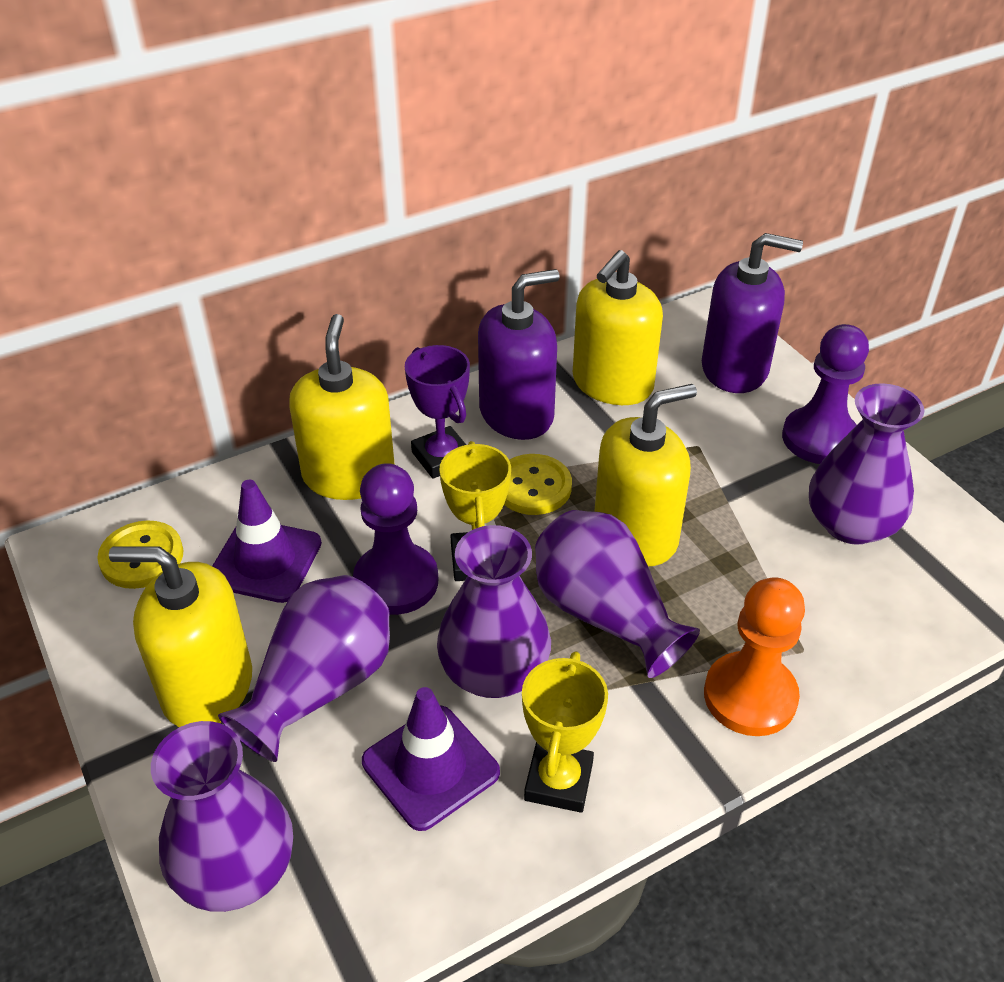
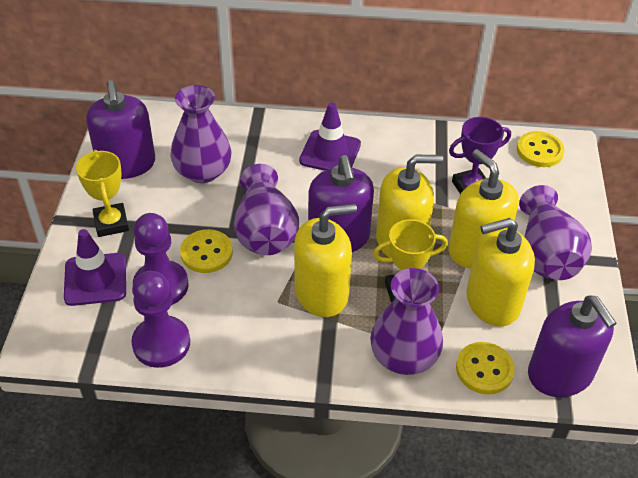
orange pawn: [704,577,805,736] = 1 -> none = 0
purple soap dispenser: [478,269,560,440] [702,233,803,393] = 2 -> [86,80,155,179] [308,155,374,252] [528,296,617,397] = 3
purple vase: [151,721,293,912] [218,575,390,762] [437,525,551,698] [535,510,700,678] [809,383,924,545] = 5 -> [170,85,231,183] [234,164,299,255] [370,268,443,375] [519,185,592,280] = 4
yellow button: [98,520,183,589] [504,454,572,515] = 2 -> [180,229,233,273] [456,342,515,394] [517,131,565,167] = 3

